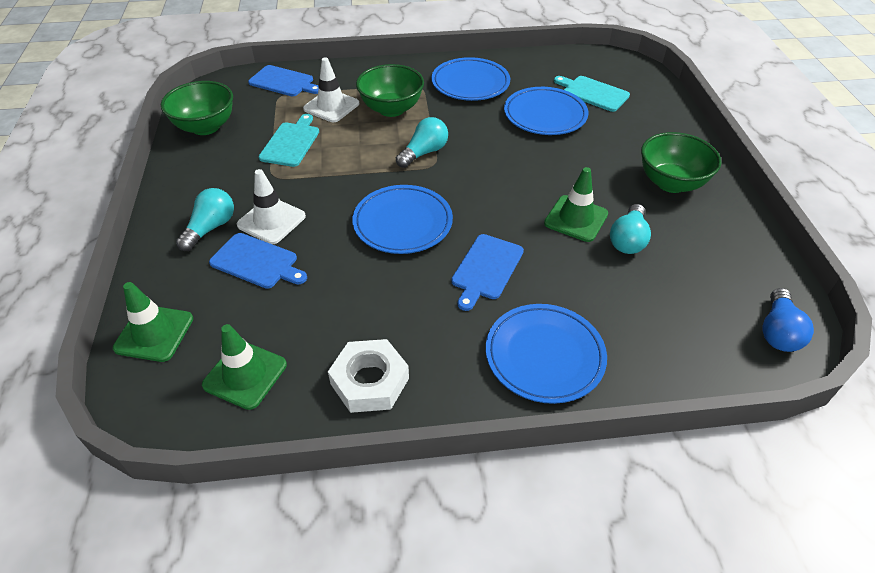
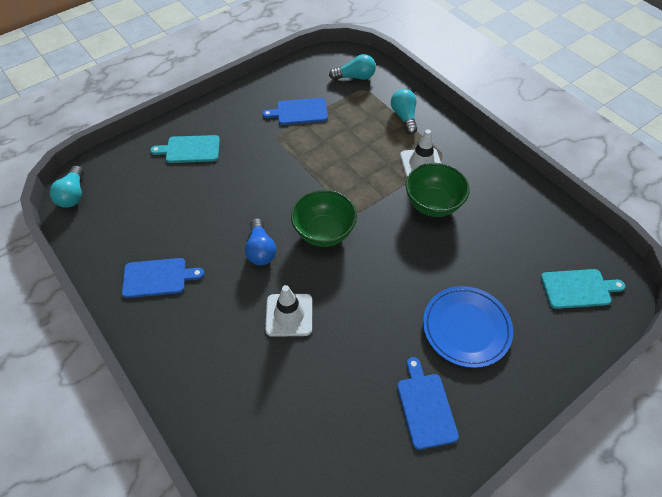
blue plate: [352,185,453,254] [431,57,510,101] [486,304,607,404] [504,87,588,135] = 4 -> [423,286,513,368] = 1
green bowl: [161,81,233,135] [356,64,424,117] [641,132,721,193] = 3 -> [291,190,357,247] [405,163,469,217] = 2
green traffic cone: [113,282,193,362] [202,324,287,410] [544,167,608,242] = 3 -> none = 0
white nut: [328,339,409,413] = 1 -> none = 0

